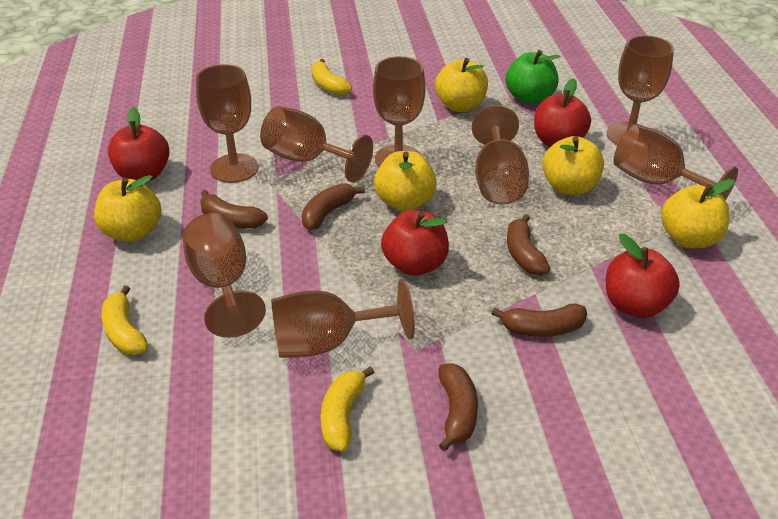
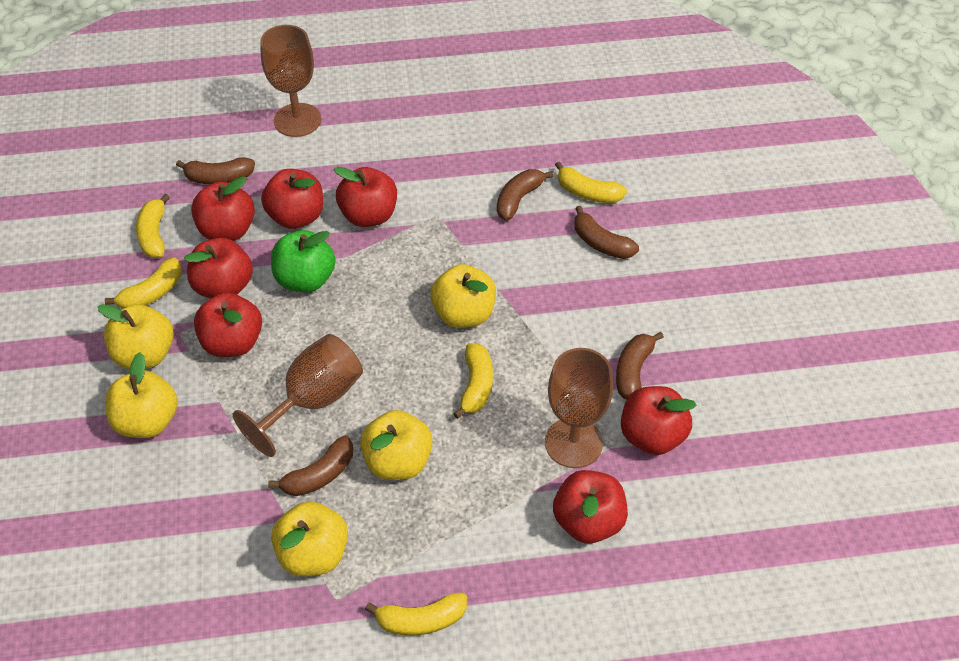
brown goblet: [183,213,266,338] [196,64,259,183] [260,106,373,183] [271,279,415,358] [373,56,426,167] [472,105,529,204] [607,35,674,145] [614,124,738,200] = 8 -> [233,334,363,457] [260,25,321,137] [545,348,613,468] = 3
red apple: [108,107,170,181] [381,210,449,276] [534,78,591,147] [606,233,680,318] = 4 -> [184,238,253,298] [191,176,255,241] [194,293,262,357] [261,169,323,229] [334,167,397,227] [553,470,628,544] [621,386,696,455] = 7
yellow banana: [101,286,148,355] [311,59,352,96] [321,366,375,451] = 3 -> [105,257,182,309] [136,194,170,258] [365,593,467,636] [453,343,493,419] [555,161,627,203] = 5

